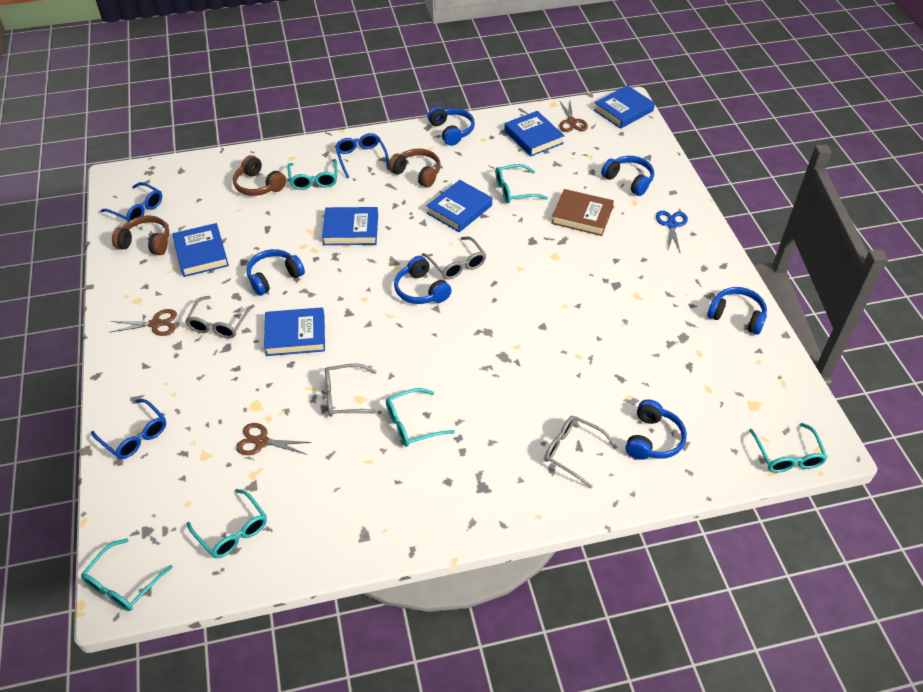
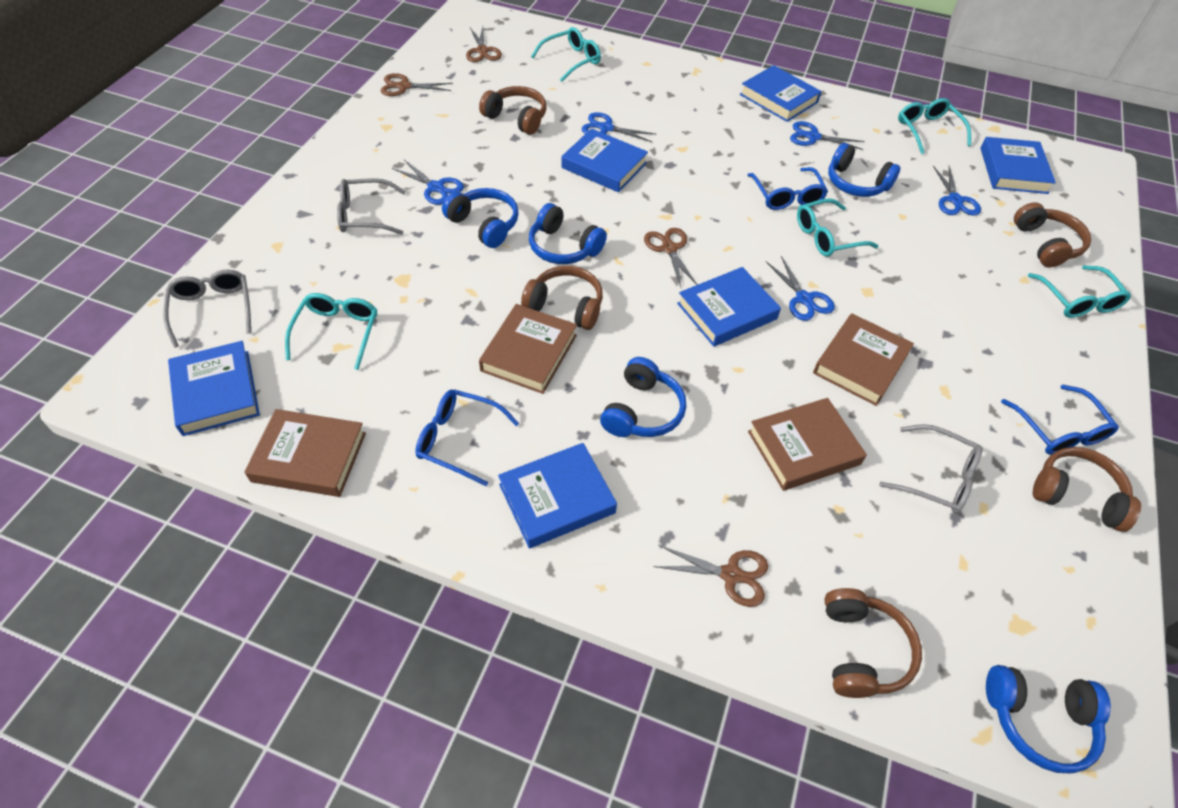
blue headphones: [246,249,305,296] [394,256,452,304] [428,106,475,146] [601,156,654,196] [626,399,687,460] [707,287,767,335] = 6 -> [442,188,519,248] [529,203,607,264] [600,357,686,437] [828,143,901,197] [986,665,1111,773] = 5
blue scissors: [656,211,688,252] = 1 -> [392,160,464,205] [581,112,656,142] [766,256,835,321] [790,121,864,150] [933,166,981,215] = 5
brown book: [551,189,614,236] = 1 -> [244,409,366,497] [479,304,577,394] [748,398,867,491] [813,313,914,406] = 4
brown headphones: [112,215,169,255] [233,155,286,196] [388,149,441,187] = 3 -> [479,86,547,135] [521,266,603,330] [824,588,922,698] [1014,202,1091,267] [1033,447,1141,532] = 5
brown scissors: [110,309,177,336] [236,423,312,455] [559,100,588,132] = 3 -> [381,73,453,96] [466,27,502,62] [644,228,697,287] [654,545,768,607] = 4
grey glasses: [185,296,255,338] [325,364,382,417] [422,236,486,280] [545,416,617,488] = 4 -> [163,270,251,348] [337,178,406,235] [879,424,983,514] = 3
turquoise glasses: [81,538,173,611] [187,489,267,558] [288,159,337,190] [386,388,455,447] [495,164,548,203] [749,423,827,473] = 6 -> [285,293,377,370] [531,27,601,82] [797,198,878,256] [898,98,971,154] [1028,265,1131,318] = 5

